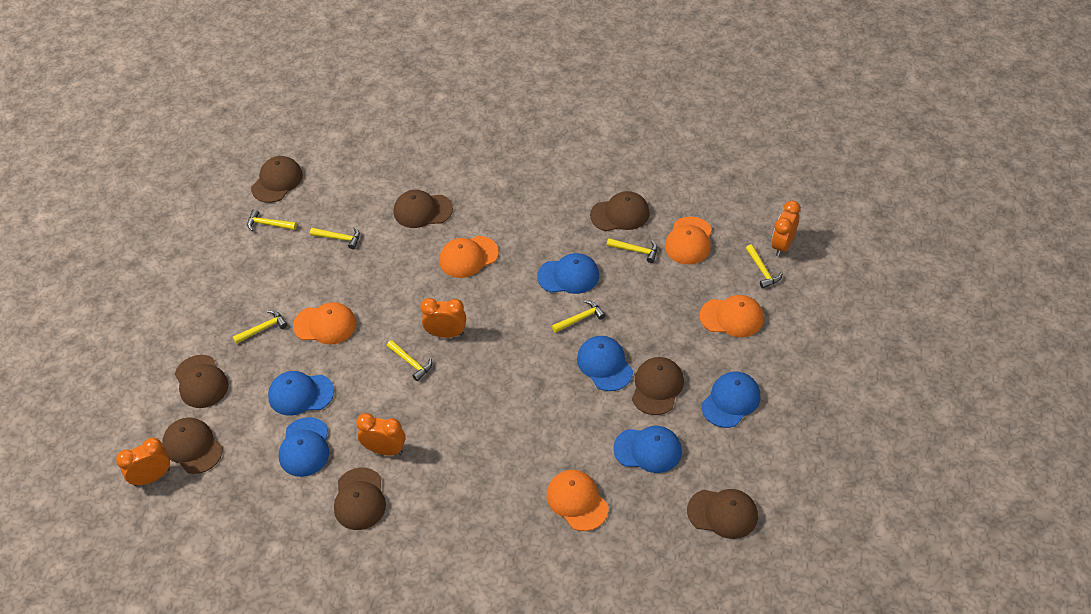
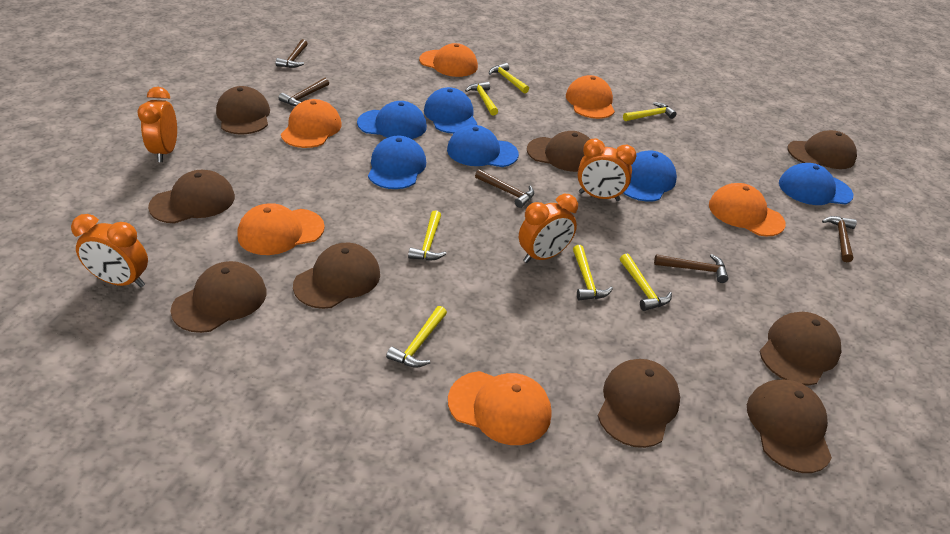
brown cap: [162,417,222,474] [175,355,228,408] [251,156,303,203] [334,468,386,530] [394,190,453,228] [590,191,650,231] [632,357,684,415] [687,489,758,539] = 8 -> [148,170,235,223] [170,261,267,333] [216,86,270,134] [293,243,380,309] [527,131,590,172] [598,359,680,448] [747,380,832,473] [759,312,841,385] [787,130,857,169] = 9
brown hammer: none = 0 -> [276,39,308,68] [279,78,329,106] [475,169,534,208] [654,254,728,283] [822,216,857,262] = 5
orange cap: [293,302,356,345] [439,236,499,278] [547,470,609,531] [665,217,712,265] [700,295,764,337] = 5 -> [237,203,325,255] [281,99,342,148] [419,43,478,77] [448,371,551,445] [566,75,615,119] [709,183,785,237] = 6

